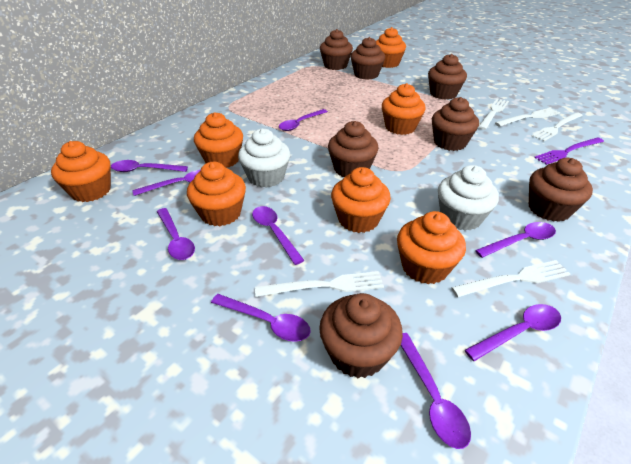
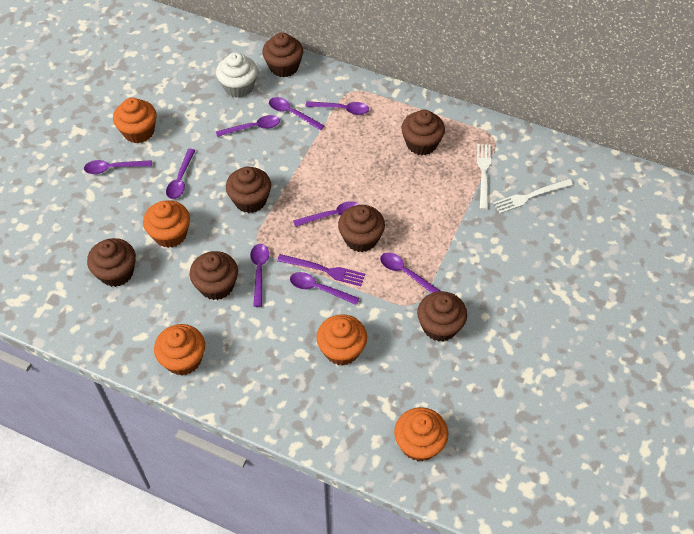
orange cupcake: [51,141,111,202] [187,162,246,226] [194,112,243,168] [331,167,391,233] [376,27,406,68] [382,83,426,135] [397,211,466,284] = 7 -> [113,97,157,143] [143,200,190,248] [154,324,205,376] [317,314,367,366] [394,407,448,461] = 5
white cupcake: [238,128,290,188] [438,165,499,231] = 2 -> [216,52,258,98] = 1
white fork: [255,271,384,297] [451,260,570,297] [478,99,509,130] [495,108,560,127] [532,112,583,141] = 5 -> [477,144,491,210] [493,179,573,213] = 2

